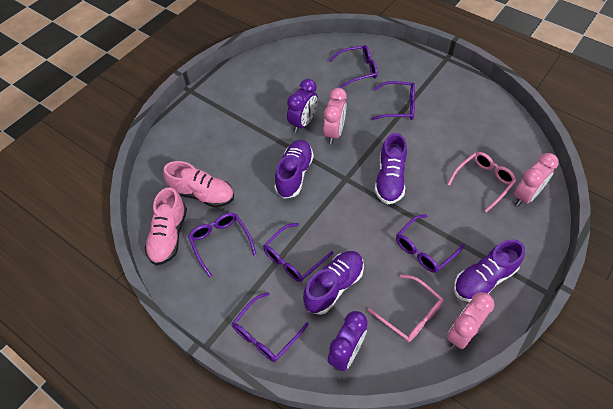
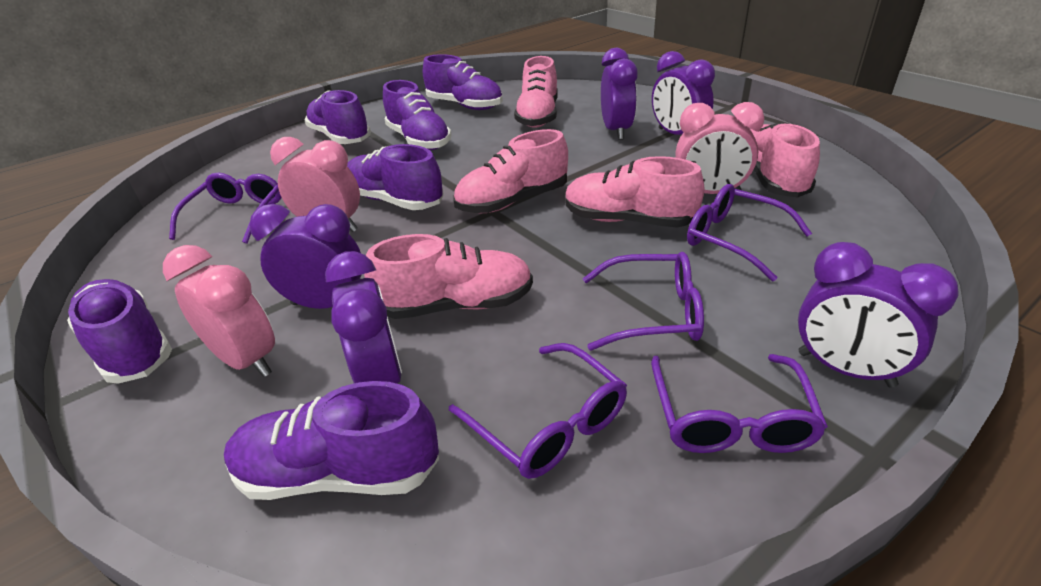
pink glasses: [368,274,444,342] [447,152,516,212] = 2 -> none = 0
pink shoe: [145,187,187,265] [163,161,234,208] = 2 -> [364,234,533,319] [454,129,568,213] [514,56,558,128] [565,156,704,228] [751,122,820,198] = 5
purple clock: [287,79,318,133] [328,311,368,371] = 2 -> [249,204,361,309] [325,251,402,384] [601,48,638,140] [652,51,715,135] [798,242,959,388] = 5
purple glasses: [188,213,256,278] [232,292,309,362] [263,223,333,282] [329,45,378,88] [371,81,415,120] [396,214,465,273] = 6 -> [169,172,281,244] [449,343,627,479] [583,252,704,351] [651,354,828,453] [687,184,812,282] = 5
purple shoe: [274,140,314,199] [303,251,364,315] [374,133,407,204] [454,239,525,302] = 4 -> [67,279,172,384] [224,381,439,500] [304,90,371,144] [347,144,444,210] [383,80,451,150] [423,54,503,110] = 6

